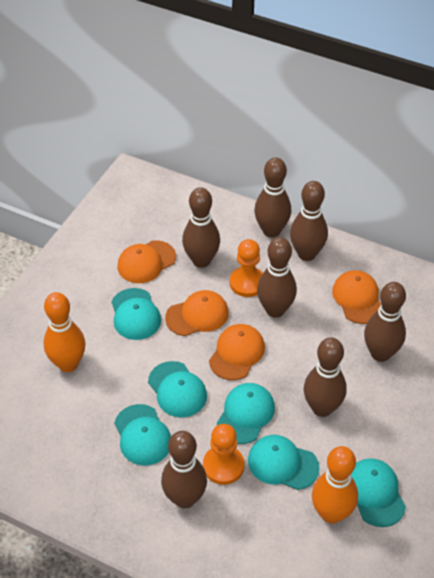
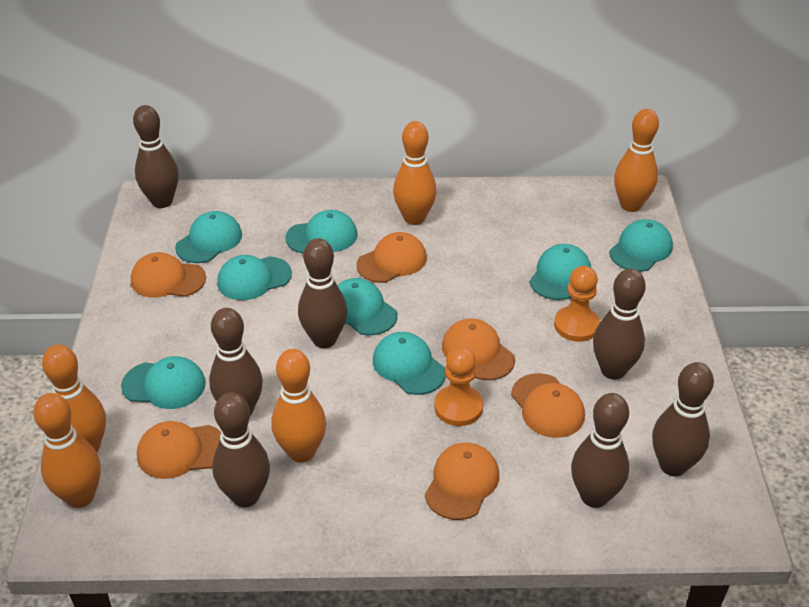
orange bowling pin: [43,292,85,372] [312,446,358,524] = 2 -> [33,393,101,508] [42,345,106,452] [271,349,326,463] [393,121,437,225] [614,109,659,212] = 5
orange cap: [117,240,176,283] [165,290,229,336] [209,324,265,380] [332,270,381,324] = 4 -> [131,252,206,298] [137,421,221,479] [356,232,427,283] [425,443,499,520] [442,318,515,380] [511,373,585,438] = 6
turquoise cap: [111,288,161,340] [114,404,171,465] [148,361,207,418] [217,383,275,444] [248,435,319,490] [351,458,406,527] = 6 -> [121,356,206,409] [175,211,242,263] [217,255,292,300] [285,210,358,254] [337,278,398,335] [373,332,446,395] [529,244,591,300] [609,219,673,272] = 8

